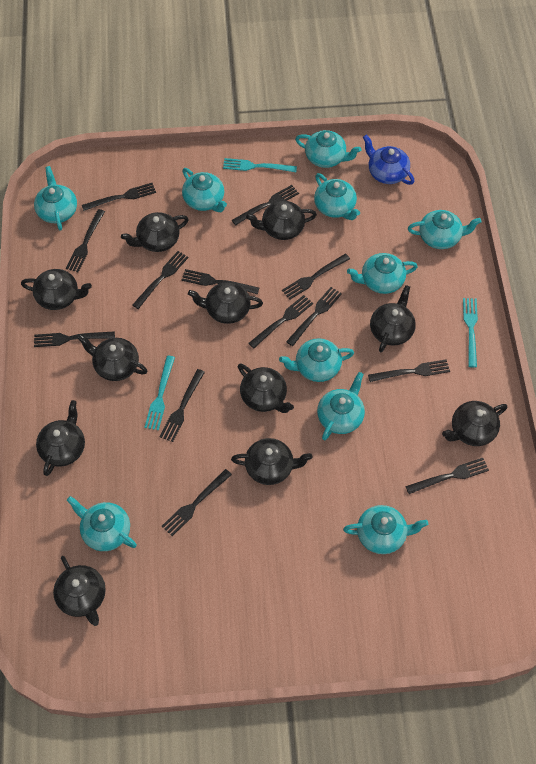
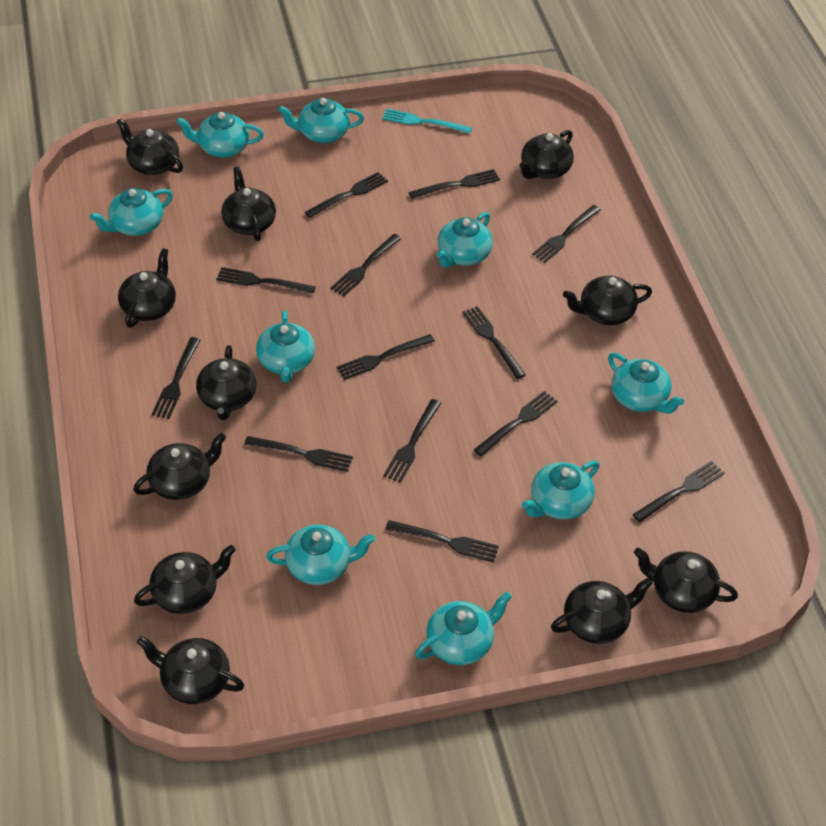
blue teapot: [363,134,414,185] = 1 -> none = 0
turquoise fork: [144,356,175,430] [223,158,297,172] [463,298,478,368] = 3 -> [382,109,472,134] = 1
turquoise teapot: [34,166,77,231] [67,496,137,551] [182,168,227,212] [279,338,354,382] [295,130,361,168] [314,173,360,220] [317,372,365,440] [343,505,428,554] [347,253,418,294] [408,210,481,249] = 10 -> [90,188,173,236] [176,112,264,157] [256,310,315,383] [266,525,375,585] [278,98,364,143] [415,592,512,665] [437,212,493,267] [522,461,599,520] [608,353,684,413] = 9

